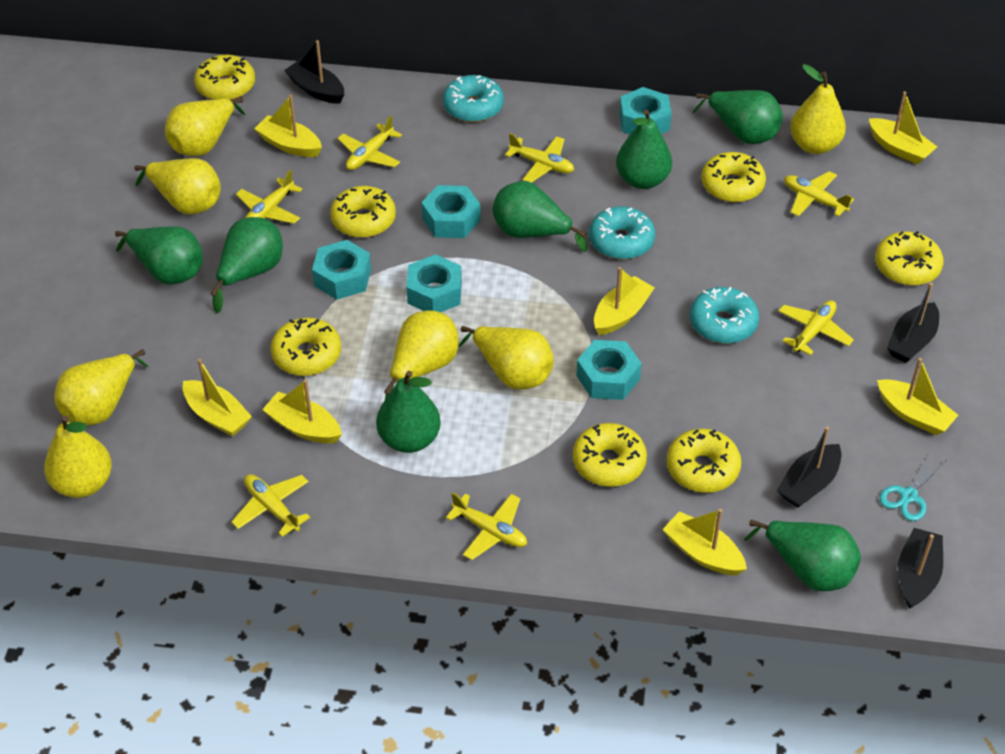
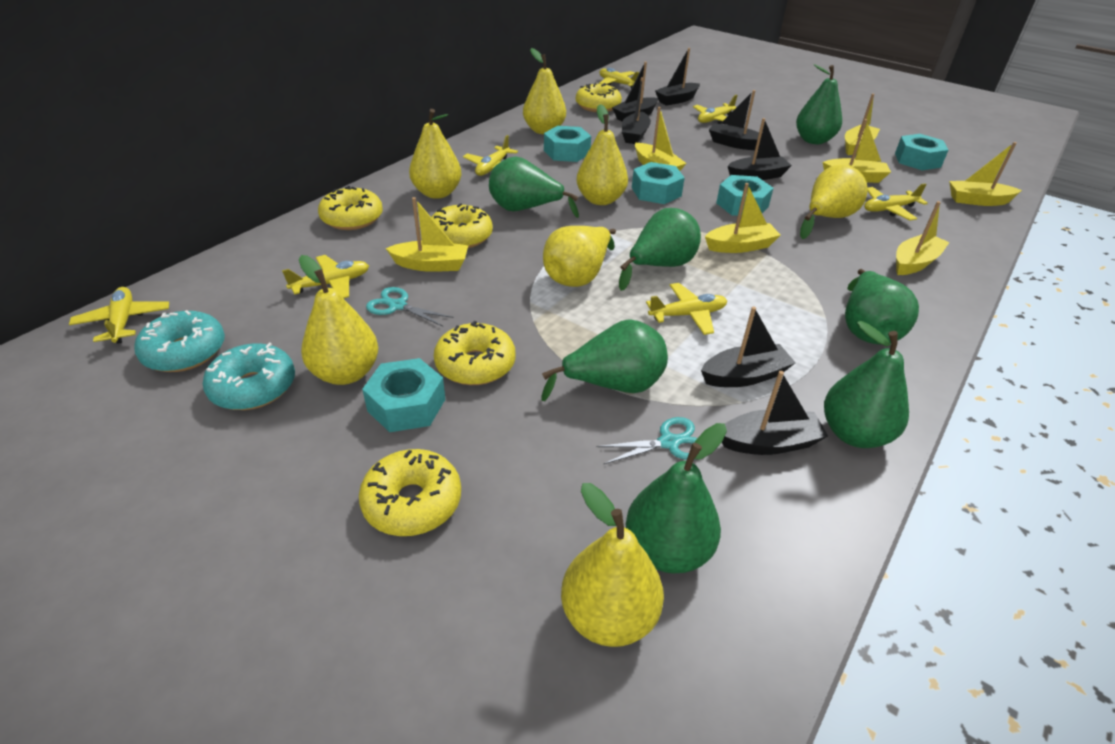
black boat: [284,40,344,104] [777,427,842,508] [887,283,939,363] [898,528,943,609] = 4 -> [612,62,658,122] [622,77,651,144] [655,48,700,106] [701,307,796,387] [709,90,762,150] [722,371,828,455] [728,118,792,180] = 7
turquoise donut: [443,75,504,122] [589,206,655,259] [690,287,759,344] = 3 -> [134,310,225,372] [203,343,295,410] = 2
turquoise scissors: [879,453,945,521] = 1 -> [366,287,453,326] [596,417,697,465] = 2
yellow donut: [194,55,255,100] [271,318,341,376] [330,186,396,238] [573,423,647,487] [666,429,741,493] [701,152,766,202] [875,231,944,286] = 7 -> [318,186,383,230] [359,449,461,536] [431,203,493,248] [434,321,515,385] [576,82,622,112] = 5

